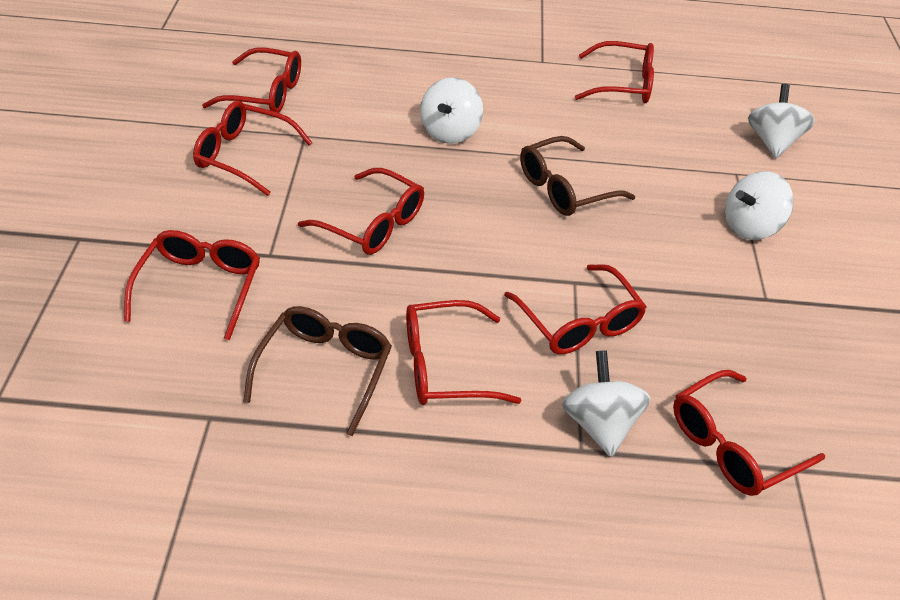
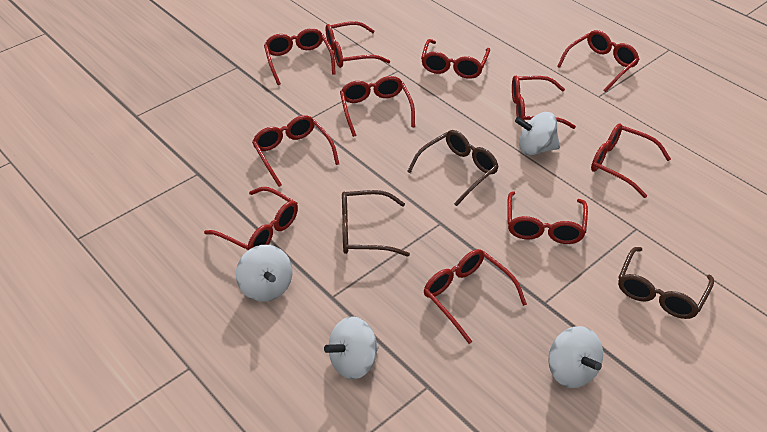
brown glasses: [243,306,392,436] [520,136,636,216] = 2 -> [342,190,410,257] [407,130,498,206] [618,247,714,319] = 3
red glasses: [124,230,260,340] [193,101,312,196] [202,47,301,113] [298,168,424,255] [406,300,522,405] [504,264,647,354] [575,41,654,103] [673,370,825,496] = 8 -> [204,187,298,250] [252,115,339,187] [264,28,336,85] [326,21,390,68] [340,76,415,137] [421,39,490,79] [424,249,527,344] [507,191,588,244] [512,76,576,129] [557,30,640,92] [591,124,671,198] = 11

